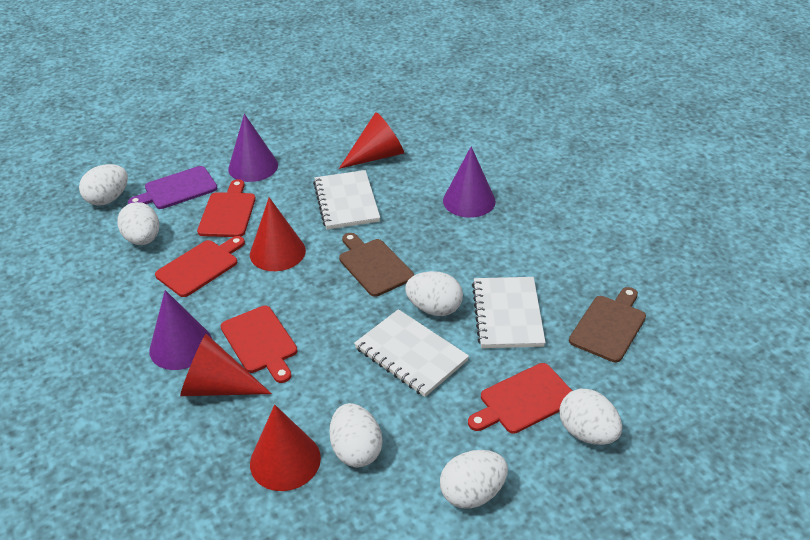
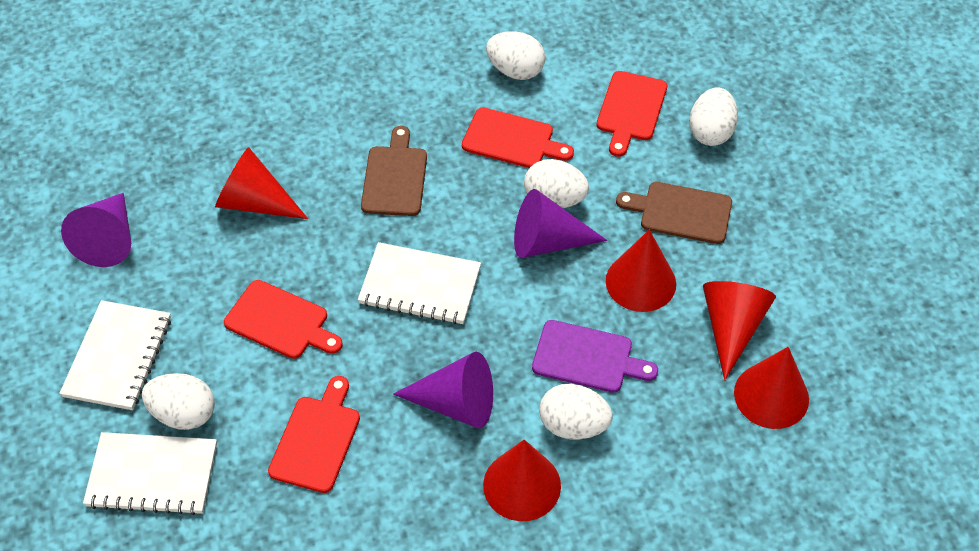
red cone: [180,334,272,396] [250,197,306,271] [250,405,321,491] [339,112,404,169] = 4 -> [215,147,308,219] [483,440,561,521] [606,230,676,312] [703,281,776,380] [734,347,809,429] = 5
white egg: [79,164,128,206] [117,202,159,245] [329,403,382,467] [405,271,463,316] [440,450,508,509] [559,389,622,445] = 6 -> [142,373,215,430] [486,31,545,80] [524,159,589,208] [539,384,612,439] [689,87,738,146] = 5

